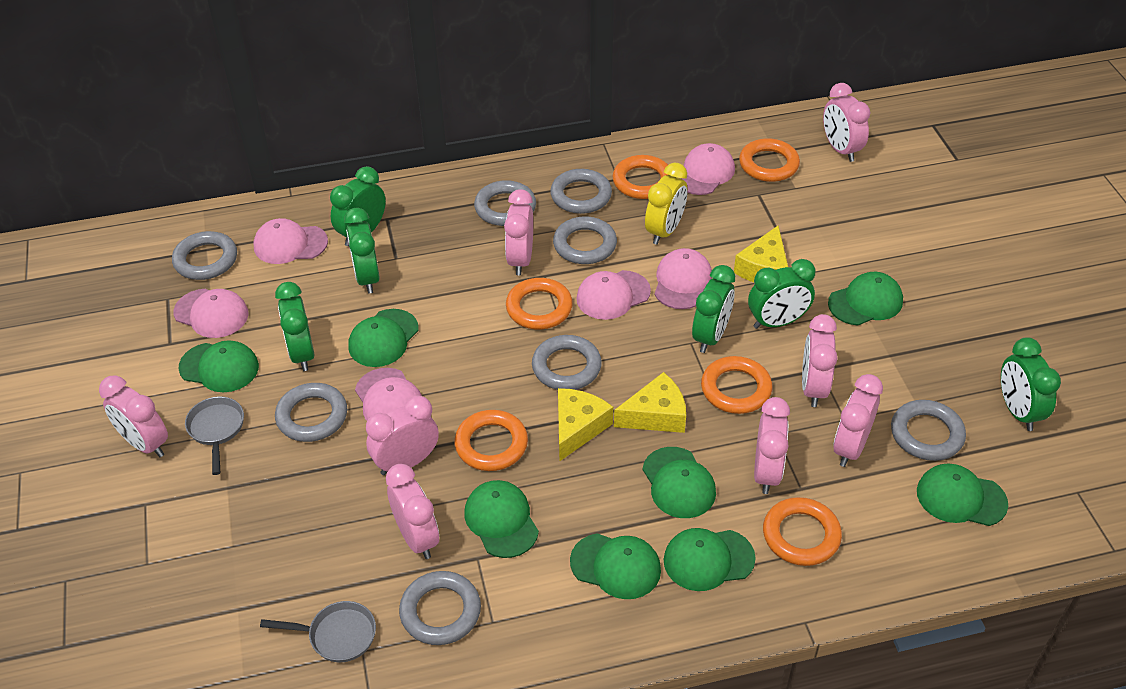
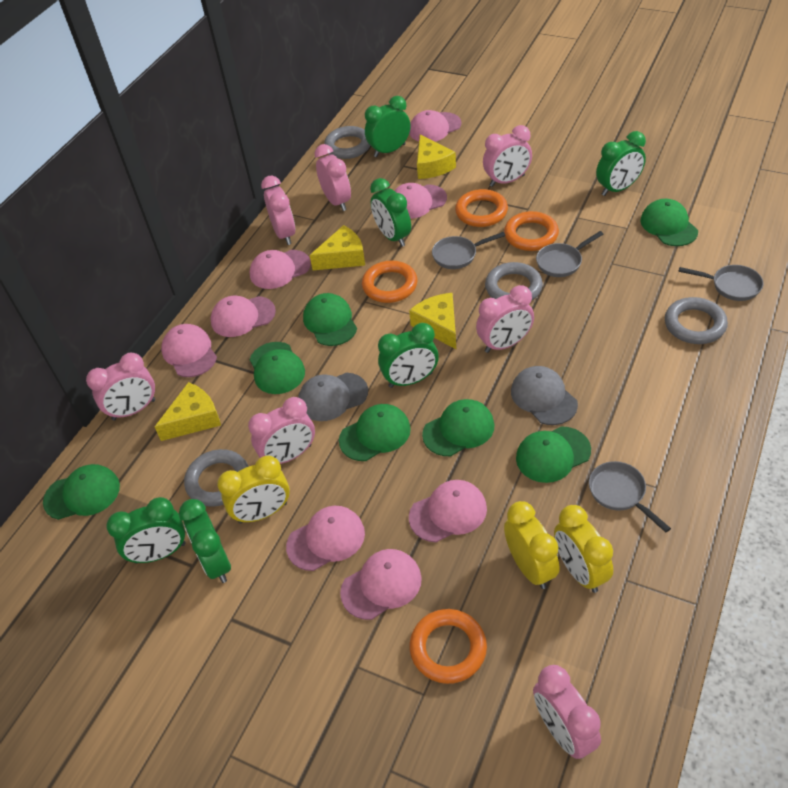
green cap: [179,340,259,392] [349,309,419,367] [464,480,539,558] [570,533,661,599] [642,447,716,518] [664,528,756,591] [828,272,903,325] [917,464,1008,526] = 8 -> [43,464,120,520] [249,342,305,394] [303,293,357,346] [339,404,411,461] [422,399,495,456] [516,426,591,483] [640,199,698,246] = 7
grey cap: none = 0 -> [298,373,368,421] [511,366,578,425] = 2
grey pan: [185,397,244,475] [260,601,376,662] = 2 -> [432,232,505,269] [536,231,603,277] [589,461,671,532] [678,265,763,301] = 4
grey ring: [172,231,237,280] [275,383,347,442] [399,571,481,645] [474,180,536,226] [532,335,602,390] [550,169,612,214] [553,216,617,264] [891,400,966,461] = 8 -> [184,449,248,507] [324,126,370,159] [485,262,543,301] [665,297,728,344] = 4
orange ring: [454,410,528,471] [506,278,573,329] [613,155,668,199] [701,356,772,414] [739,138,800,182] [763,497,842,566] = 6 -> [362,260,418,303] [409,609,487,684] [455,189,508,227] [504,211,559,251] = 4
pink cap: [173,289,249,338] [254,218,328,264] [355,368,422,421] [576,270,651,320] [655,248,712,309] [680,143,735,195] = 6 -> [161,324,217,377] [210,296,276,337] [250,250,311,289] [286,506,365,571] [340,549,422,620] [394,183,447,219] [409,110,461,142] [409,480,487,542] = 8
pink clock: [99,375,168,457] [366,395,439,475] [386,464,439,559] [504,189,533,275] [754,397,790,494] [802,314,838,407] [823,83,870,162] [833,374,883,467] = 8 -> [86,353,155,421] [248,397,315,464] [261,176,295,245] [314,144,351,211] [476,285,534,353] [483,125,532,187] [533,665,601,759] = 7
yellow cheese: [558,388,613,462] [614,372,686,433] [734,225,788,282] = 3 -> [155,382,221,441] [310,225,365,270] [409,293,456,349] [417,134,456,179] = 4
yellow clock: [645,162,687,245] = 1 -> [217,455,290,524] [504,501,560,589] [554,505,613,593] = 3

